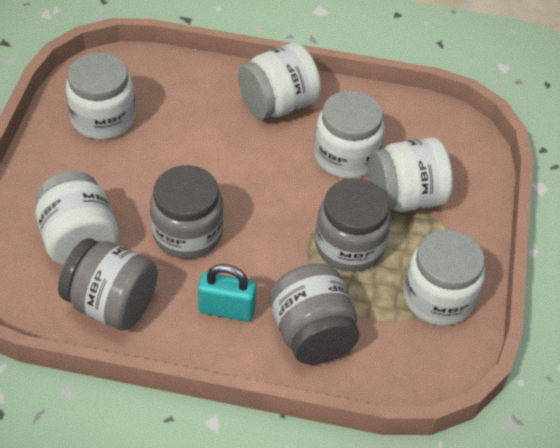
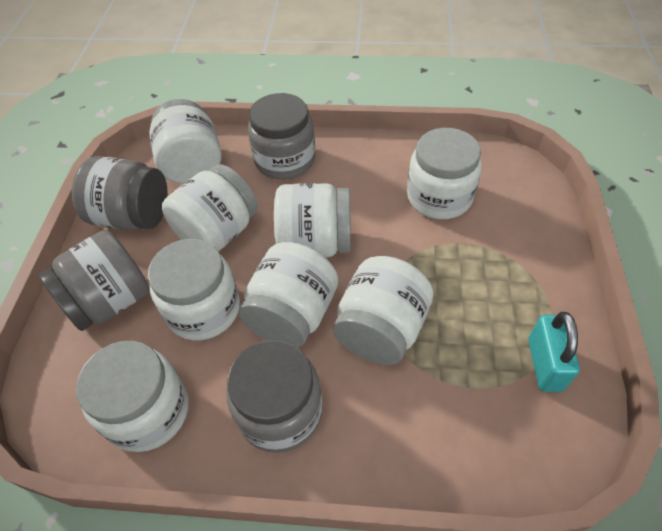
white jar: [35,171,119,265] [66,52,135,140] [238,43,321,119] [314,90,385,179] [368,137,453,212] [403,230,485,326] = 6 -> [76,341,189,452] [148,239,240,340] [149,99,221,184] [162,164,258,252] [239,242,338,348] [274,183,351,257] [333,256,433,365] [407,128,482,219] = 8

